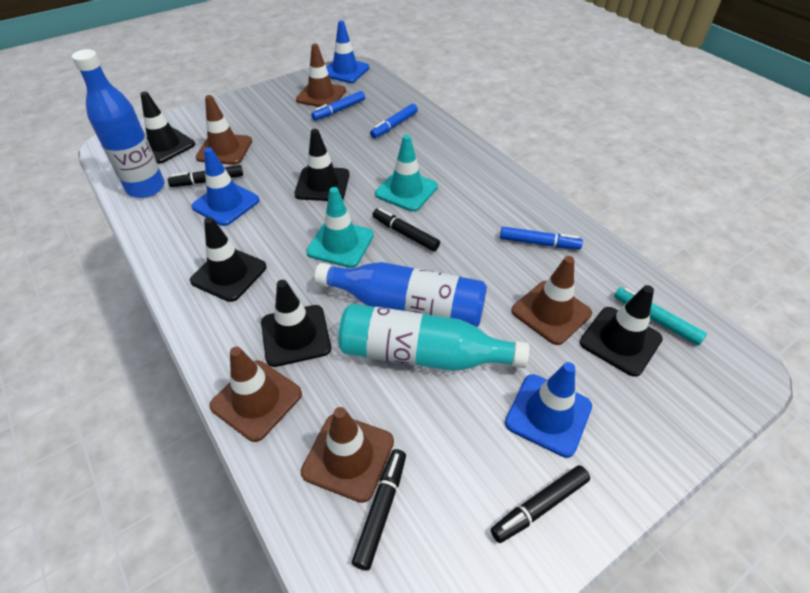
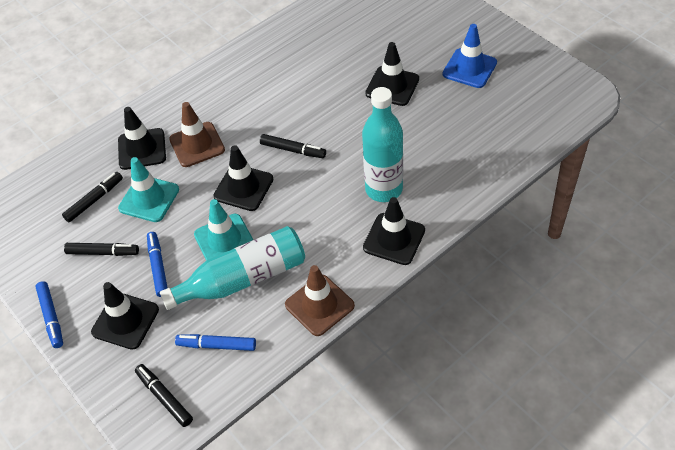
blue bottle: [72,49,165,198] [314,262,487,327] = 2 -> none = 0
blue traffic cone: [191,147,260,226] [326,20,369,83] [505,362,592,458] = 3 -> [443,24,497,88] = 1
brown traffic cone: [196,95,252,165] [209,347,302,442] [296,44,346,107] [301,407,394,503] [512,256,592,345] = 5 -> [169,102,225,167] [285,265,355,336] = 2
turquoise bottle: [338,304,529,371] = 1 -> [160,226,305,310] [362,87,403,202] = 2
turquoise marker: [614,287,707,345] = 1 -> none = 0

